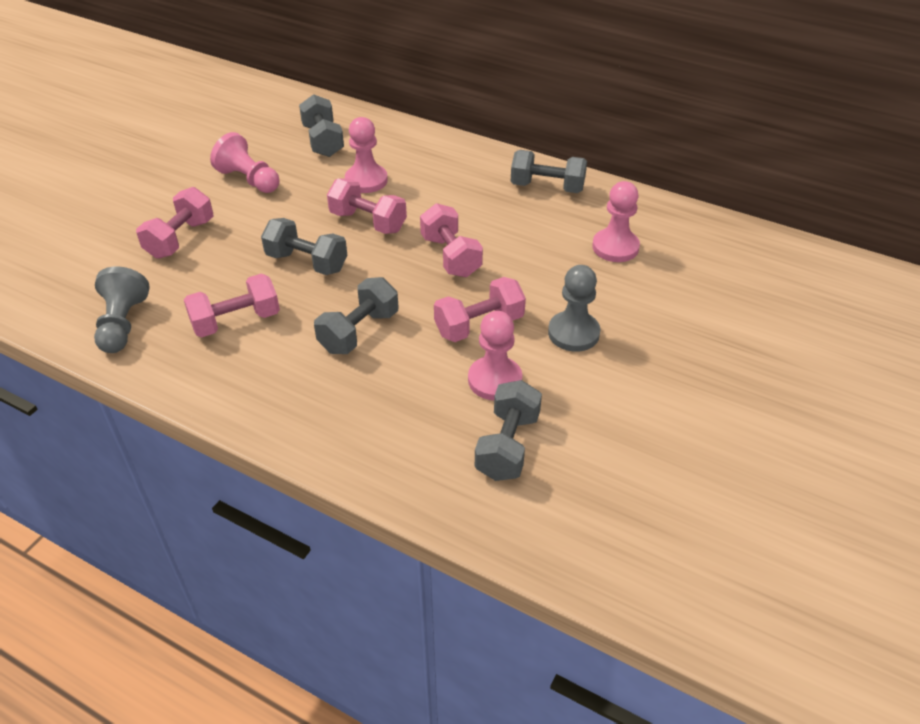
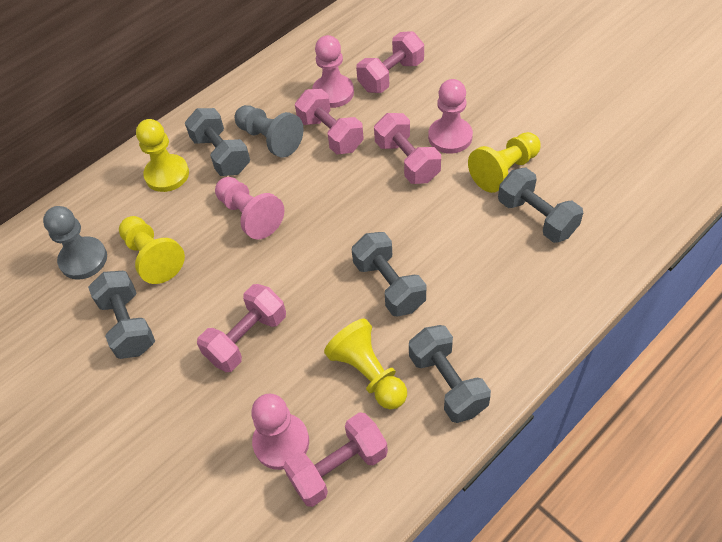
yellow pawn: none = 0 -> [119,216,185,284] [136,119,189,192] [324,319,407,409] [468,132,541,193] = 4

